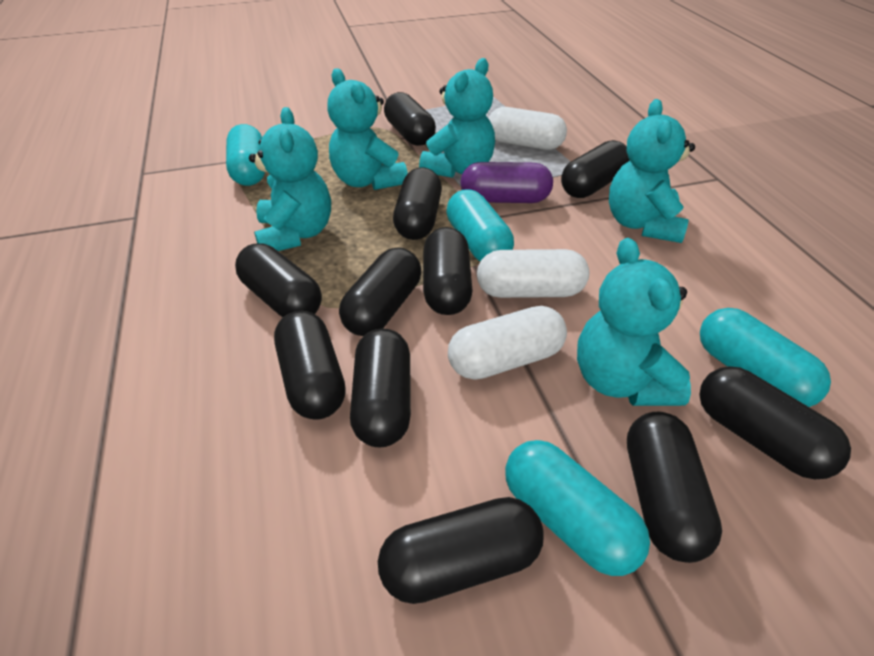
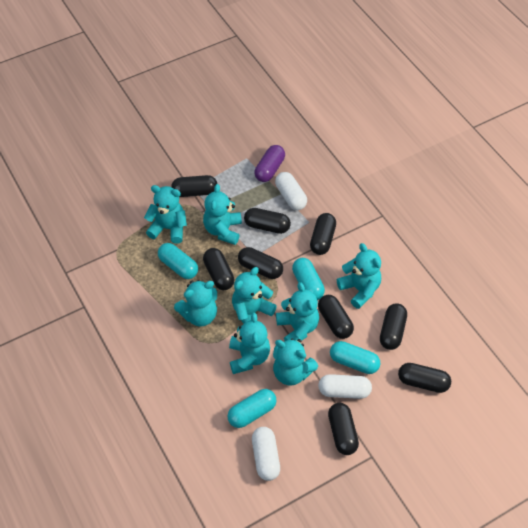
black capsule: [235,243,322,317] [274,311,346,419] [339,247,421,336] [350,329,411,447] [378,497,544,604] [384,92,436,146] [393,167,442,240] [423,227,473,315] [561,140,630,198] [627,411,722,563] [699,366,851,479] = 11 -> [171,175,217,197] [203,248,235,290] [238,247,283,279] [244,208,291,234] [310,213,336,255] [318,295,354,339] [328,403,359,455] [380,303,407,350] [398,363,451,393] = 9
turquoise teddy bear: [249,107,331,251] [327,68,408,190] [419,58,495,178] [577,238,691,406] [609,99,695,243] = 5 -> [144,185,187,244] [174,280,217,327] [203,184,242,245] [229,313,270,374] [232,267,277,324] [273,339,318,386] [276,282,319,341] [337,243,381,309] = 8

